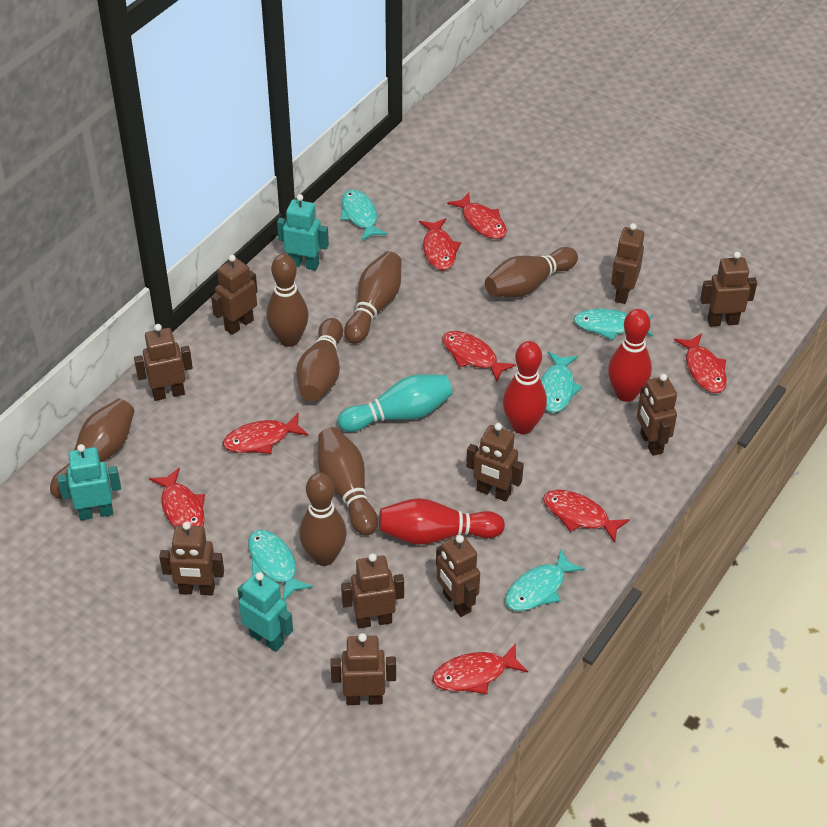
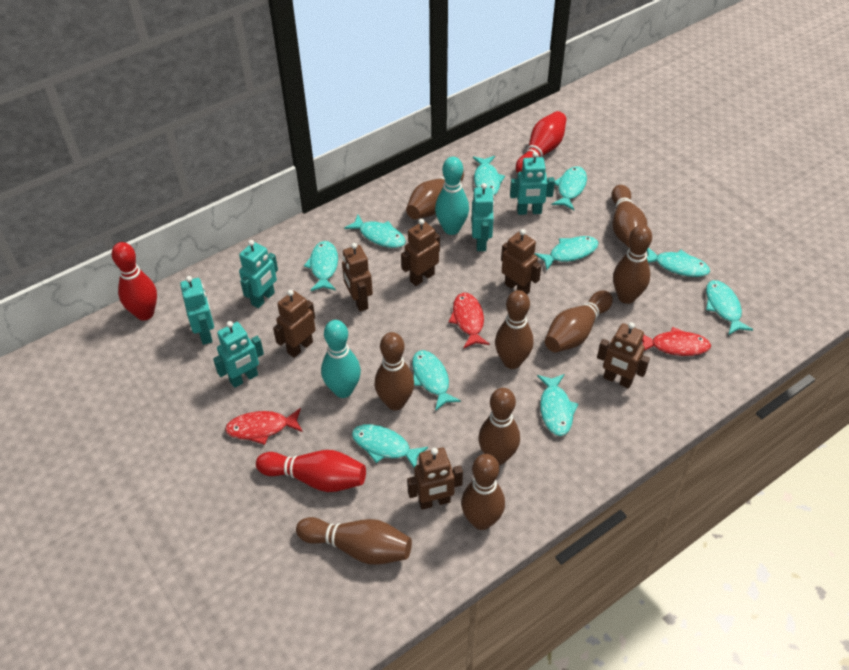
brown bowling pin: [50,399,134,499] [267,254,309,347] [296,318,343,401] [299,472,347,566] [318,427,378,536] [344,251,401,344] [485,247,578,297] = 7 -> [296,517,412,565] [375,332,414,410] [406,171,464,219] [461,454,505,530] [478,388,520,465] [495,290,534,369] [545,291,613,352] [611,185,647,247] [613,225,652,304] = 9
brown robot: [134,324,193,401] [159,522,224,596] [211,255,257,335] [331,633,396,705] [341,553,404,629] [436,534,480,617] [466,423,524,502] [611,223,644,304] [637,374,677,456] [700,252,757,327] = 10 -> [273,290,316,358] [342,243,373,312] [401,219,440,286] [407,448,463,510] [501,229,541,294] [597,322,650,389] = 6
red fish: [149,467,205,527] [223,413,308,454] [419,218,461,271] [432,643,528,694] [442,331,516,382] [447,193,507,239] [543,490,630,543] [674,333,727,393] = 8 -> [225,408,303,445] [449,293,490,349] [642,327,711,356] = 3
turquoise bowling pin: [338,374,453,432] = 1 -> [321,320,361,398] [435,157,469,235] = 2
turquoise fish: [248,529,313,601] [340,189,388,241] [505,550,585,611] [541,352,582,413] [574,309,653,340] = 5 -> [304,241,338,291] [344,215,406,248] [352,424,428,467] [412,350,461,411] [473,156,505,195] [535,236,599,270] [537,374,578,436] [551,166,587,210] [647,247,710,277] [706,280,753,335] = 10
turquoise robot: [57,444,121,520] [238,571,293,652] [277,194,329,271] = 3 -> [180,276,214,345] [213,321,264,388] [239,240,278,308] [471,183,494,251] [510,152,555,215] = 5

